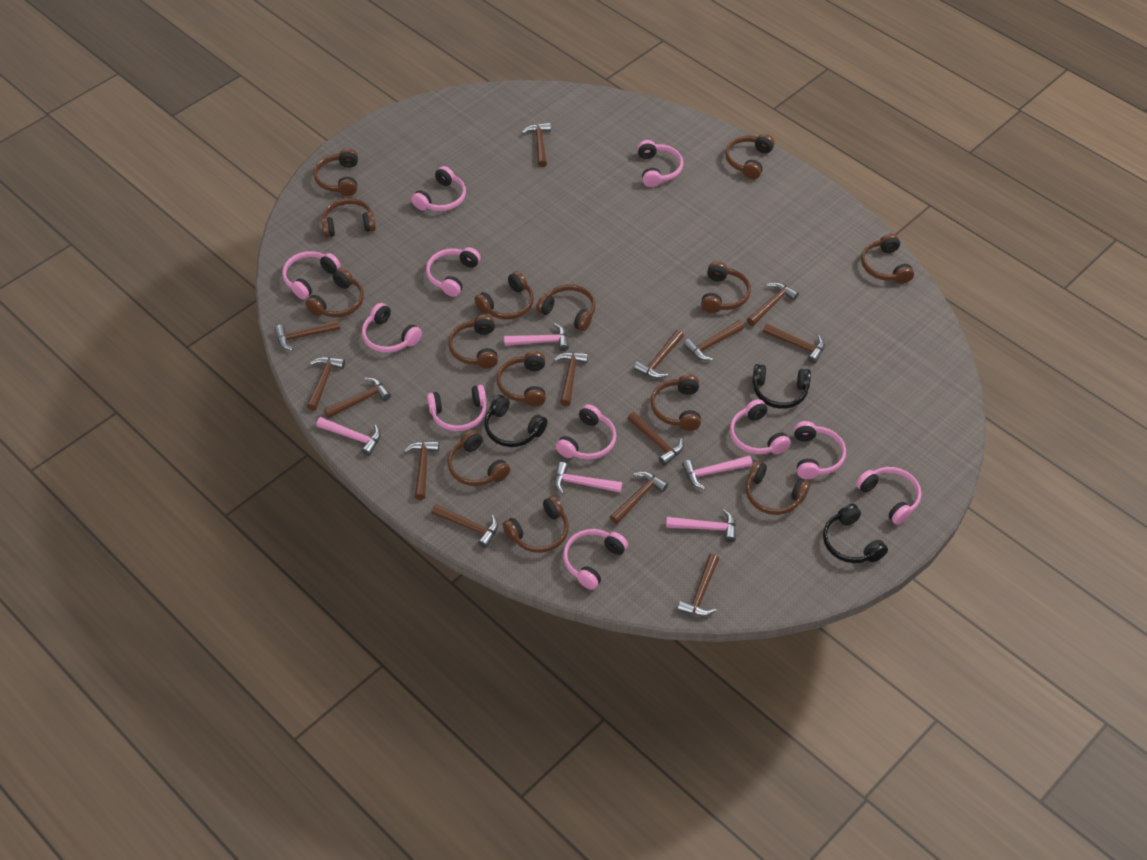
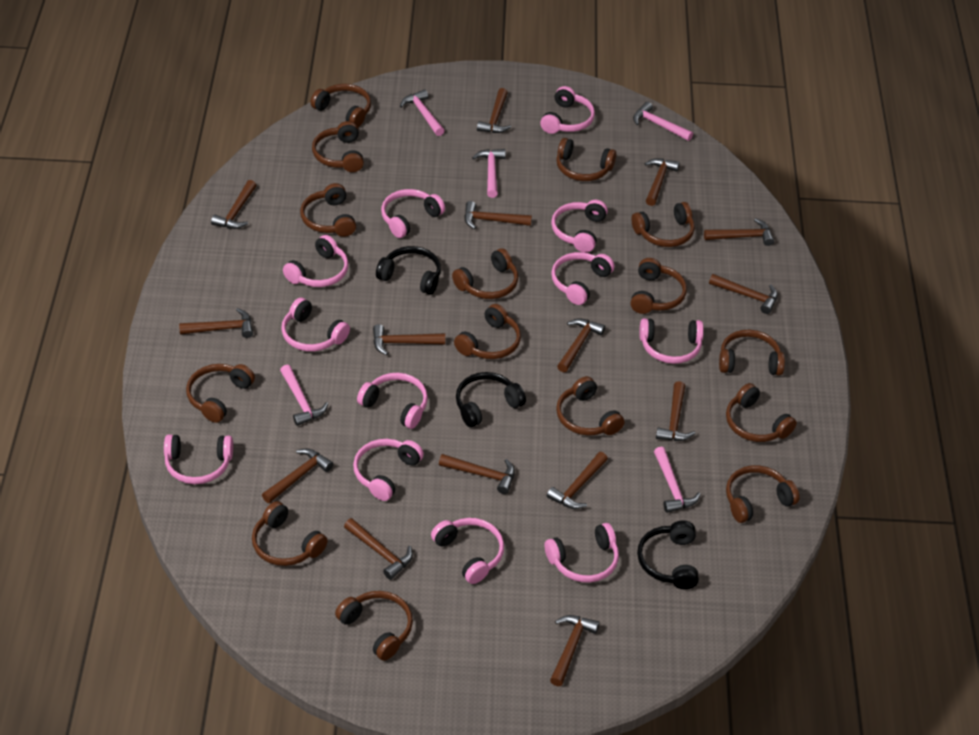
brown hammer: [274,320,340,351] [307,357,345,411] [324,378,391,418] [404,441,439,500] [431,504,498,548] [522,123,551,167] [554,352,588,406] [610,471,668,524] [627,412,684,466] [634,330,684,379] [677,554,719,616] [683,320,744,360] [747,282,799,326] [763,324,825,364] = 14 -> [179,308,253,338] [211,180,257,229] [262,448,333,503] [344,518,413,580] [373,324,445,355] [439,454,515,494] [464,201,532,229] [477,88,511,133] [547,452,608,509] [550,615,599,686] [557,319,605,372] [644,158,680,206] [656,381,696,441] [704,218,774,246] [709,274,778,314] = 15
brown headphones: [305,268,364,317] [314,148,358,196] [321,198,376,238] [447,430,510,486] [448,315,498,369] [474,271,534,320] [497,351,546,407] [503,496,569,553] [536,284,596,331] [651,374,701,431] [701,262,751,313] [725,134,775,179] [746,461,810,515] [861,233,914,284] = 14 -> [186,364,255,423] [252,501,328,566] [300,183,356,237] [310,84,371,127] [312,121,364,172] [335,591,413,661] [452,248,518,299] [454,304,521,359] [556,138,616,181] [556,376,625,436] [630,258,687,314] [632,202,695,247] [719,330,785,375] [726,383,797,442] [726,465,800,523] = 15
pink headphones: [282,251,341,300] [362,303,422,353] [411,166,466,211] [426,247,481,297] [427,385,486,432] [556,404,617,460] [563,529,628,590] [637,140,683,187] [730,399,791,454] [794,421,846,479] [856,467,921,525] = 11 -> [164,434,233,484] [281,298,350,351] [283,235,348,287] [353,439,424,501] [357,373,428,429] [381,189,445,238] [431,518,504,584] [540,86,595,134] [545,523,619,583] [551,199,608,253] [551,252,615,305] [639,318,704,364] = 12

